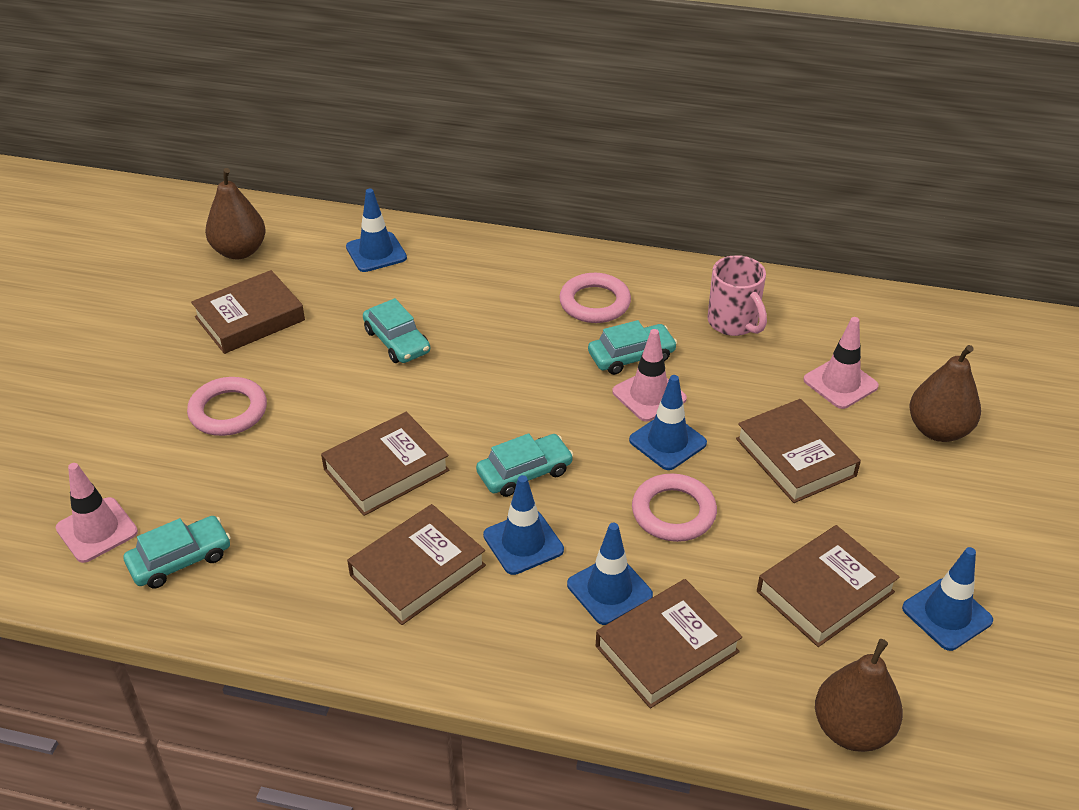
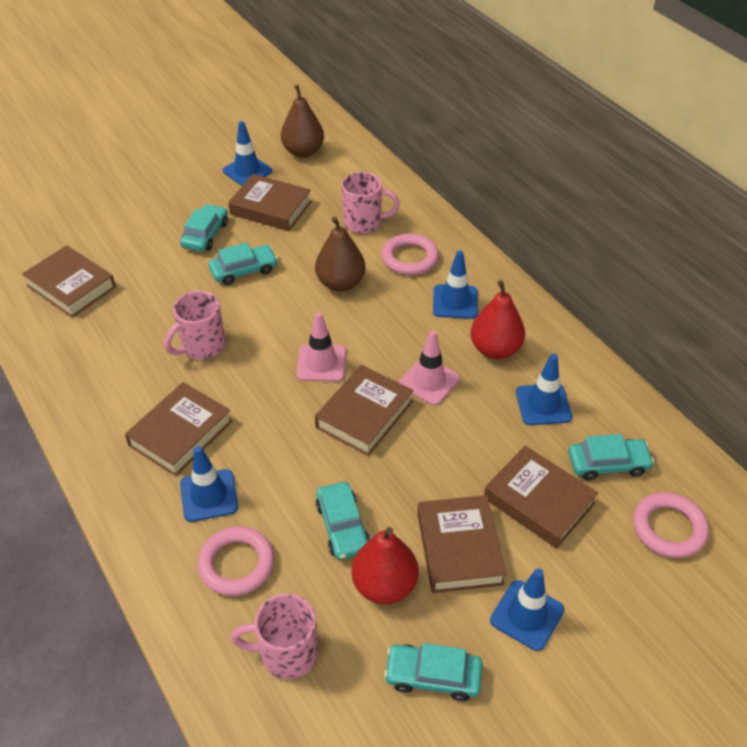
brown pear: [205,168,266,259] [815,639,903,752] [909,345,981,442] = 3 -> [281,85,324,158] [315,216,366,292] = 2
pink mug: [708,255,767,336] = 1 -> [164,291,226,359] [231,593,318,680] [342,172,400,234] = 3
pink traffic cone: [56,463,138,563] [612,329,687,421] [803,317,879,409] = 3 -> [296,312,346,382] [399,330,460,405] = 2
red pear: none = 0 -> [352,527,419,604] [471,280,525,359] = 2
turquoise car: [124,516,231,588] [363,298,430,363] [476,433,574,497] [588,320,677,375] = 4 -> [180,204,228,252] [208,242,278,285] [316,482,370,560] [384,643,482,701] [568,434,654,480] = 5

